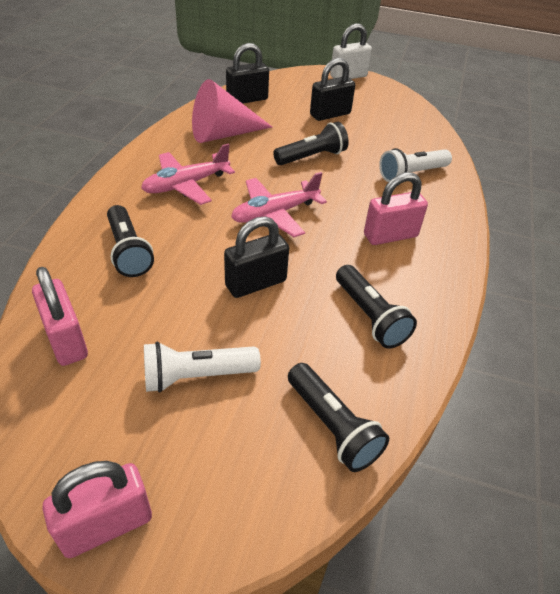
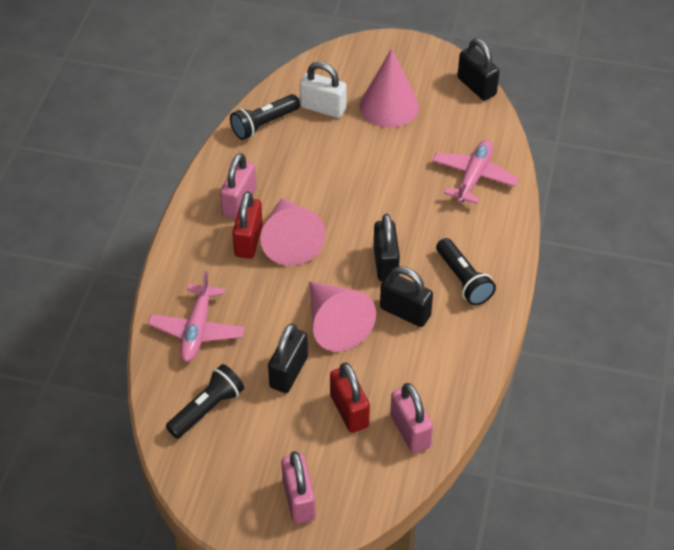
black flashlight: [107,205,154,277] [273,122,349,165] [288,363,389,472] [336,265,417,349] = 4 -> [166,364,244,439] [230,94,300,140] [436,238,496,306] = 3
black padlock: [224,216,289,298] [226,43,269,104] [310,58,355,121] = 3 -> [268,323,308,393] [374,214,400,282] [380,266,433,327] [458,38,500,101] = 4
pink cone: [192,79,272,143] = 1 -> [260,198,326,266] [309,281,376,352] [360,49,419,128] = 3
red padlock: none = 0 -> [232,191,263,259] [330,362,370,433] = 2
white flashlight: [144,342,261,393] [379,148,452,182] = 2 -> none = 0

